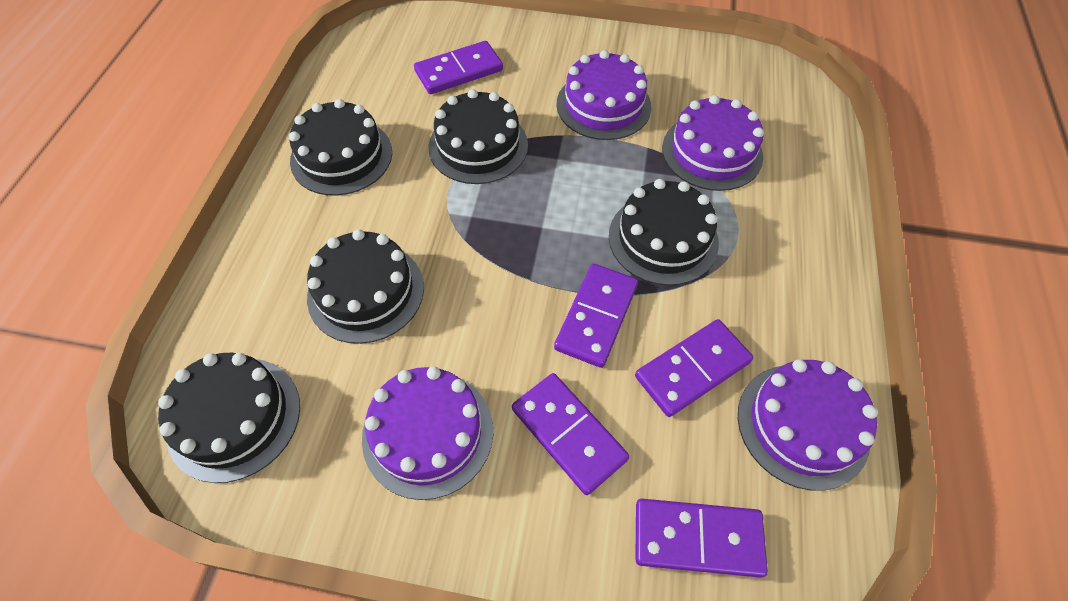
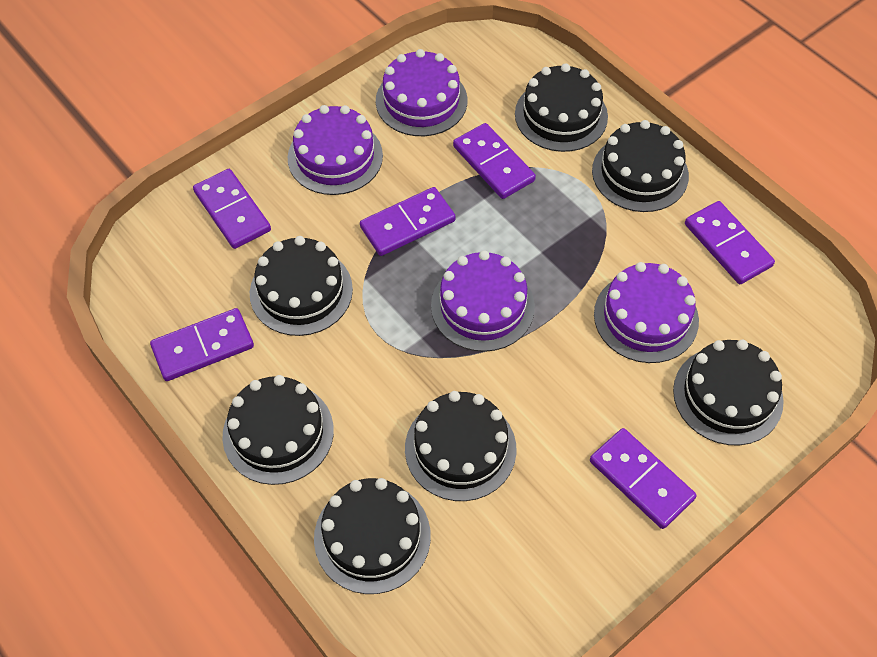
black cake: [158,353,300,483] [289,99,392,196] [307,229,424,344] [429,89,528,184] [609,179,719,285] = 5 -> [222,375,334,485] [250,236,353,336] [314,478,431,594] [405,391,517,501] [515,63,608,152] [592,120,689,212] [673,339,784,445] = 7
purple domino: [414,41,503,94] [512,373,629,495] [554,264,638,368] [635,319,753,417] [635,499,768,578] = 5 -> [150,308,254,381] [193,169,271,249] [360,187,456,256] [453,123,536,199] [590,428,697,529] [685,201,775,284] = 6

